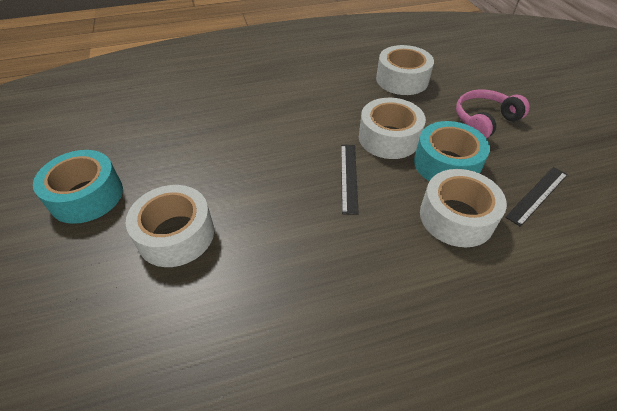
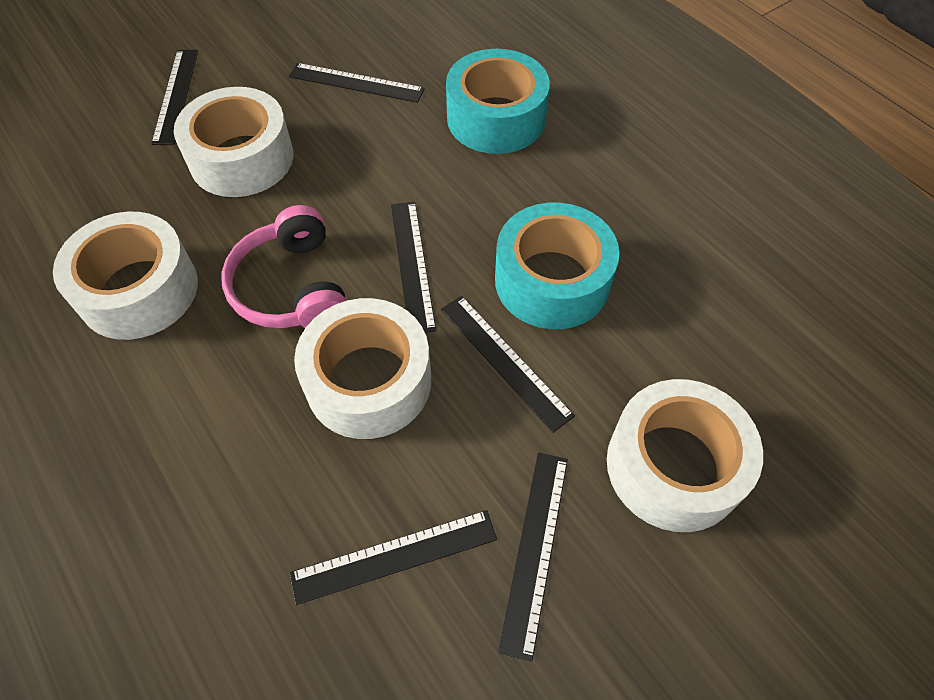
black ruler: [341,145,359,215] [505,167,568,227] = 2 -> [151,50,198,145] [289,63,425,103] [289,510,497,605] [391,202,436,333] [441,296,575,433] [498,452,568,662] = 6

